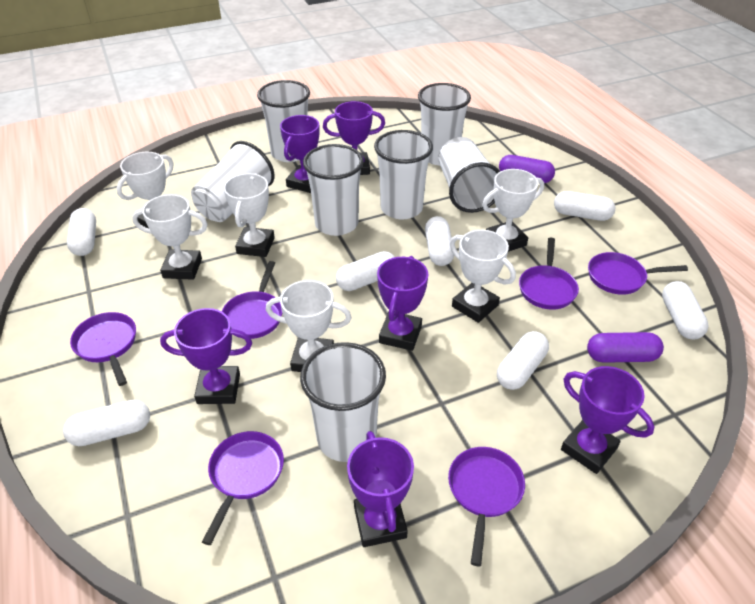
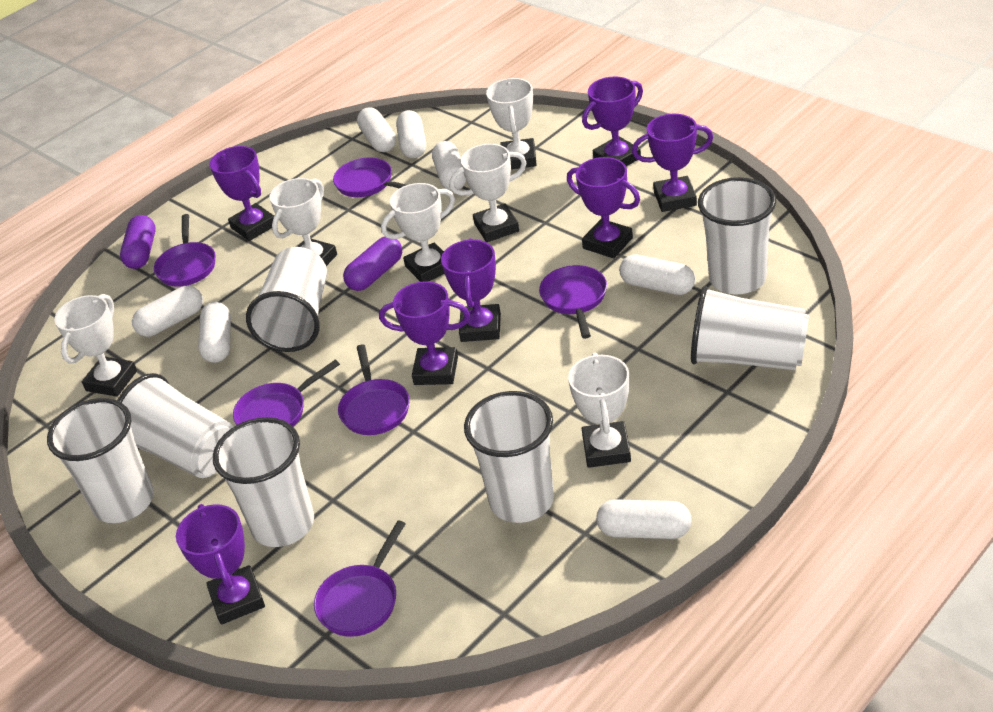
purple trophy: [160,308,252,404] [280,115,320,193] [323,101,385,175] [347,431,414,547] [377,256,429,351] [561,366,655,474] = 6 -> [176,504,265,625] [210,146,274,241] [379,281,470,385] [441,238,501,342] [567,157,640,258] [582,77,643,166] [632,114,713,212] = 7

